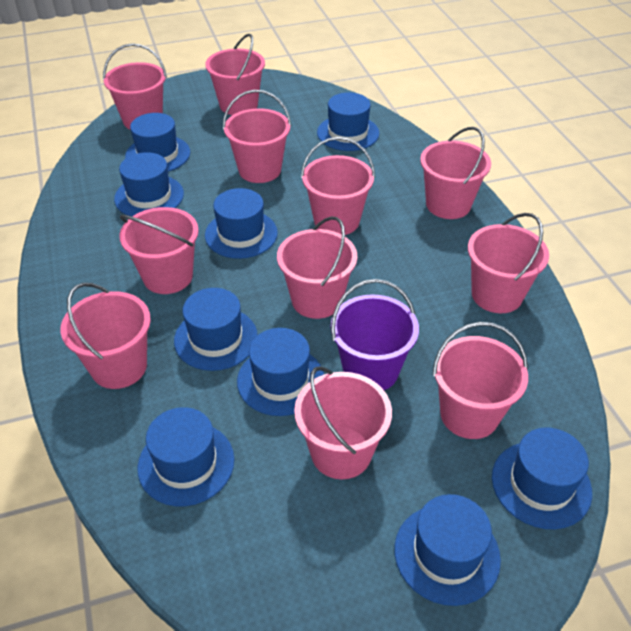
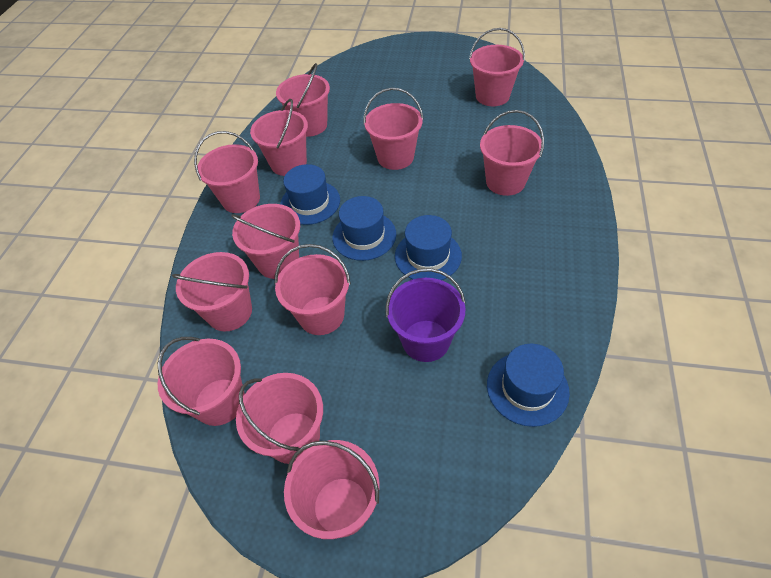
blue hat: [114,152,184,216] [125,113,190,172] [137,407,234,506] [174,288,258,371] [205,188,278,259] [237,328,324,416] [317,92,379,151] [394,494,501,606] [492,427,592,529] = 9 -> [280,164,340,225] [332,196,396,261] [395,215,462,280] [487,344,570,427] = 4
pink bucket: [60,283,151,389] [103,43,167,129] [119,207,199,294] [205,34,265,115] [223,90,291,183] [277,216,357,319] [294,366,392,479] [301,137,375,235] [420,127,491,219] [433,322,528,439] [468,213,549,313] = 11 -> [158,337,245,426] [172,252,252,331] [194,131,260,213] [231,204,300,279] [236,373,323,464] [250,99,308,176] [275,244,351,335] [276,63,330,137] [284,440,380,539] [363,88,424,170] [469,28,525,106] [480,110,544,196] = 12

